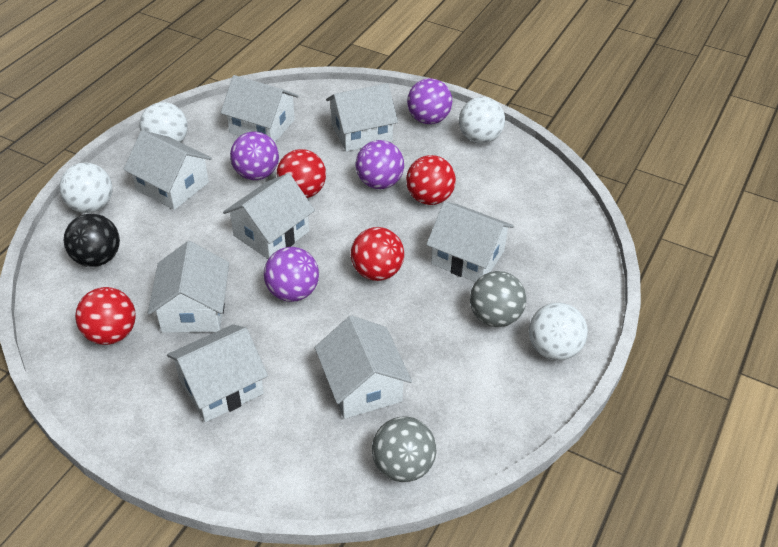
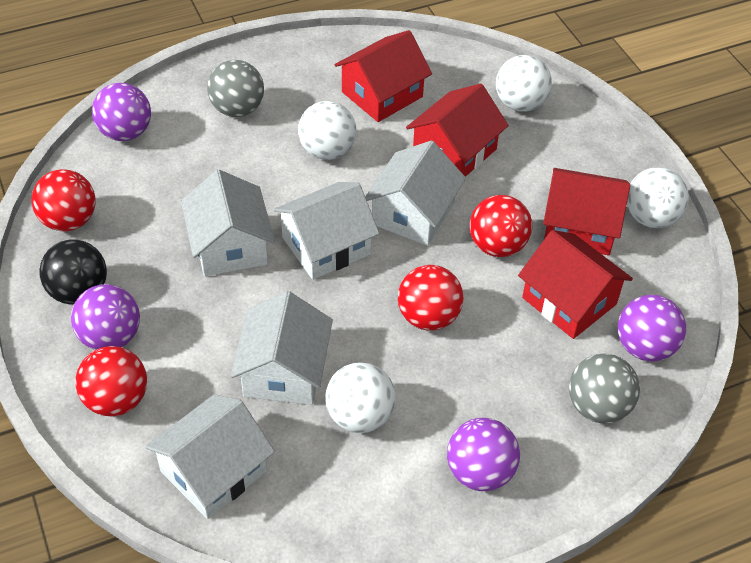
red house: none = 0 -> [334,30,432,122] [406,84,509,177] [518,230,633,339] [543,168,630,255] = 4
white house: [123,131,212,210] [148,241,229,333] [167,324,268,422] [220,75,299,142] [223,173,315,259] [315,315,412,419] [326,83,398,152] [426,202,514,282] = 8 -> [145,394,275,519] [181,169,275,276] [231,291,333,405] [273,182,379,280] [365,141,466,246] = 5

